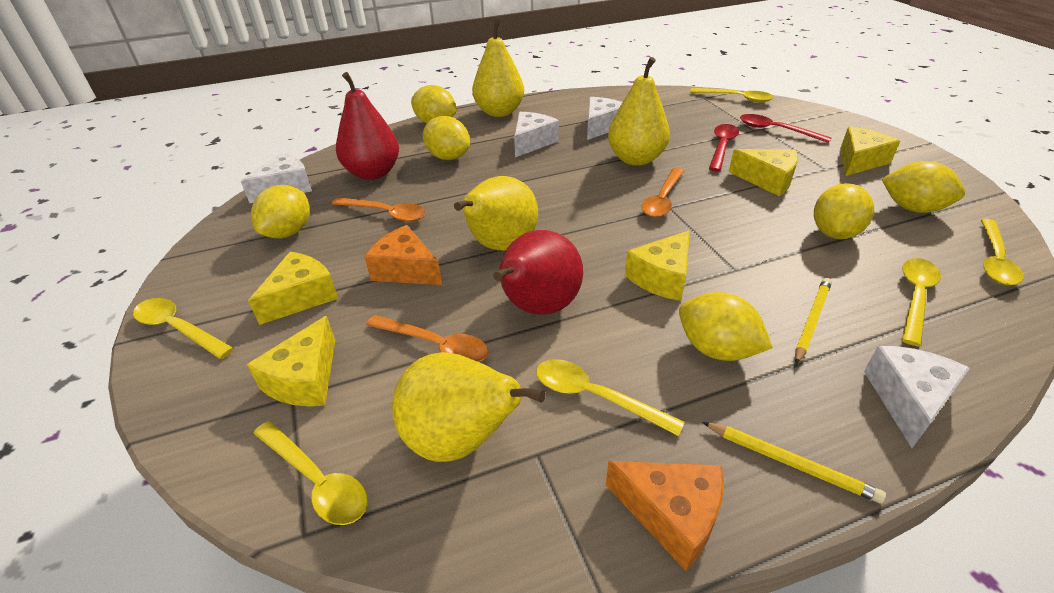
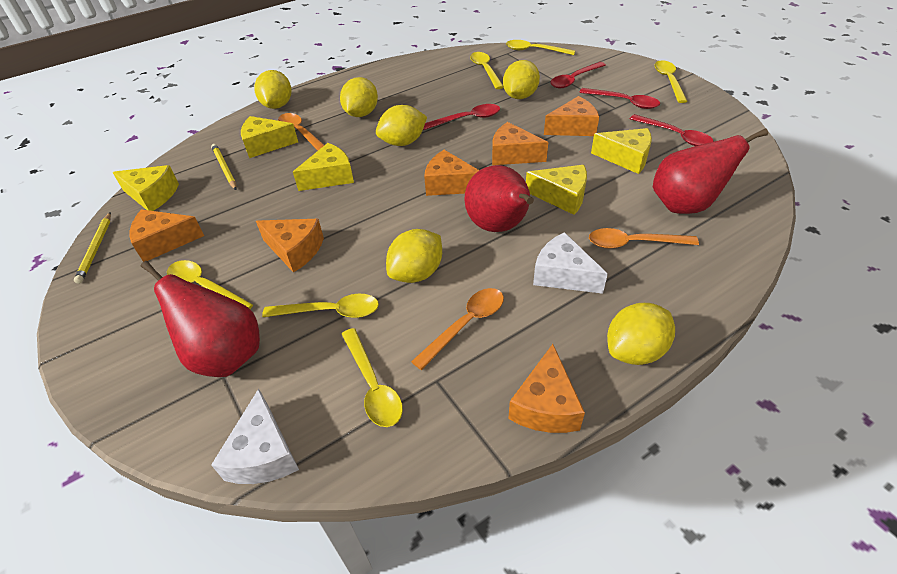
orange cheese: [364,225,442,285] [606,461,724,571] = 2 -> [130,209,204,262] [256,219,324,273] [424,150,479,196] [492,122,548,165] [508,344,585,433] [544,96,599,136] = 6
red pear: [336,72,399,180] [493,230,583,315] = 2 -> [141,261,260,377] [464,165,534,232] [653,128,768,214] = 3
red spoon: [709,124,739,172] [740,114,831,143] = 2 -> [423,104,500,130] [550,62,606,88] [579,88,660,109] [630,114,714,146] = 4
white cheese: [241,153,312,203] [514,112,559,157] [587,97,622,140] [864,346,970,448] = 4 -> [211,389,299,484] [533,232,608,294] = 2
yellow pear: [392,352,546,462] [454,176,538,251] [472,20,524,117] [608,57,670,166] = 4 -> none = 0

